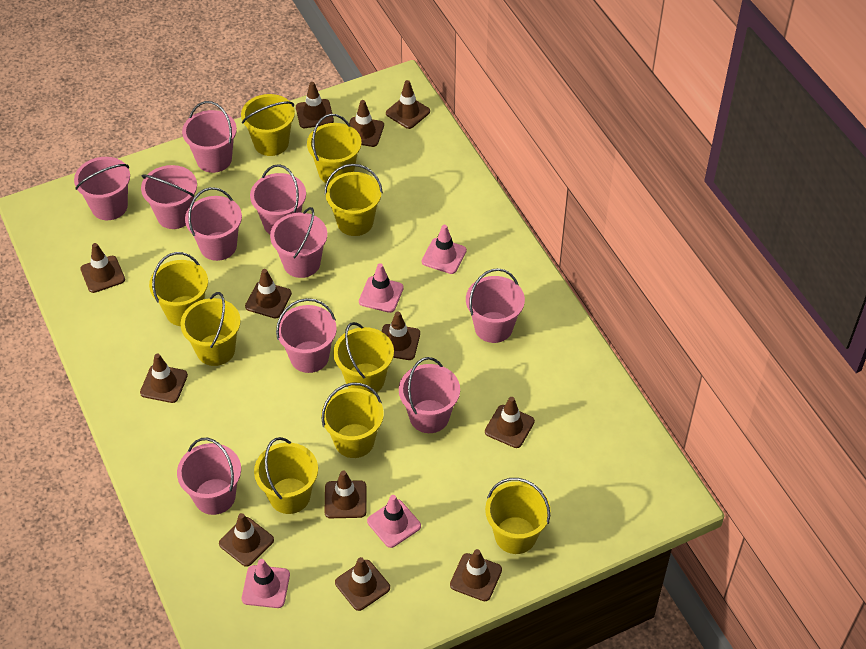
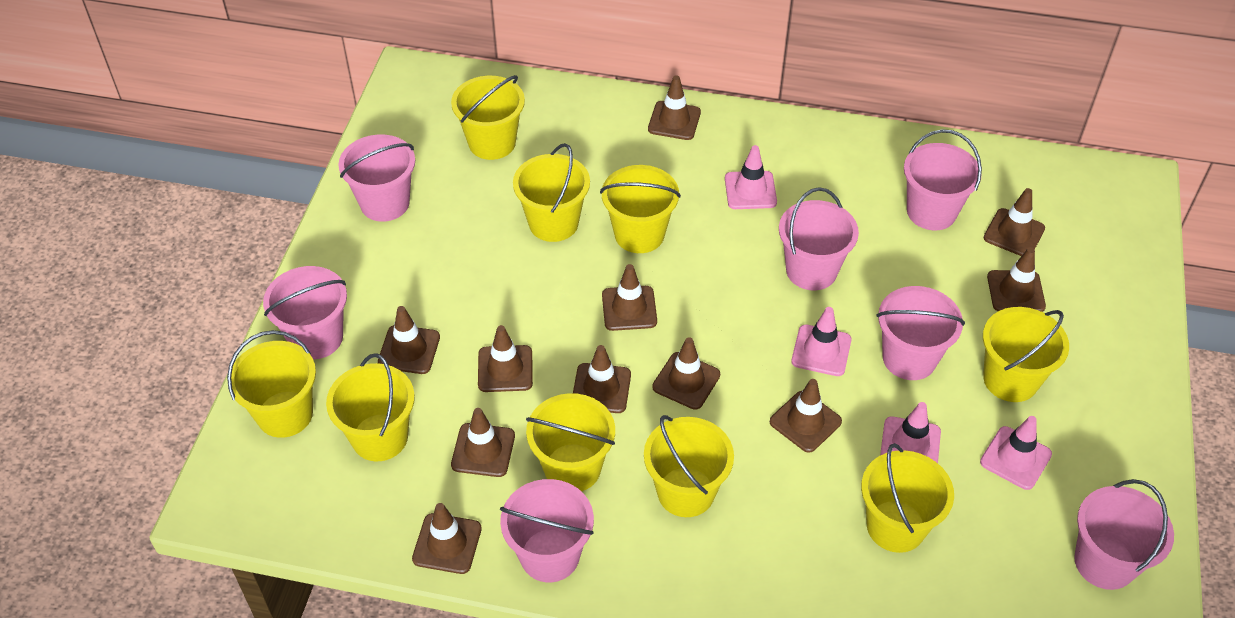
brown traffic cone: [80,243,125,293] [140,353,188,403] [219,513,274,567] [245,269,292,318] [296,82,334,128] [325,470,366,518] [335,557,390,611] [349,100,384,147] [382,311,420,360] [386,80,430,129] [450,549,502,601] [485,397,535,448] = 12 -> [378,306,440,374] [412,503,482,574] [451,408,515,477] [478,325,533,392] [573,345,631,413] [602,264,657,331] [648,75,701,140] [652,337,720,410] [770,379,842,453] [984,188,1045,256] [987,247,1046,312] = 11
pink bucket: [74,157,130,220] [141,165,197,229] [177,438,241,515] [182,101,237,173] [185,187,242,261] [250,164,306,234] [270,207,328,278] [276,298,337,373] [399,357,460,433] [466,268,525,343] = 10 -> [263,266,347,359] [338,135,415,222] [500,479,594,582] [779,187,859,290] [877,286,965,380] [904,129,982,230] [1074,479,1174,590] = 7

